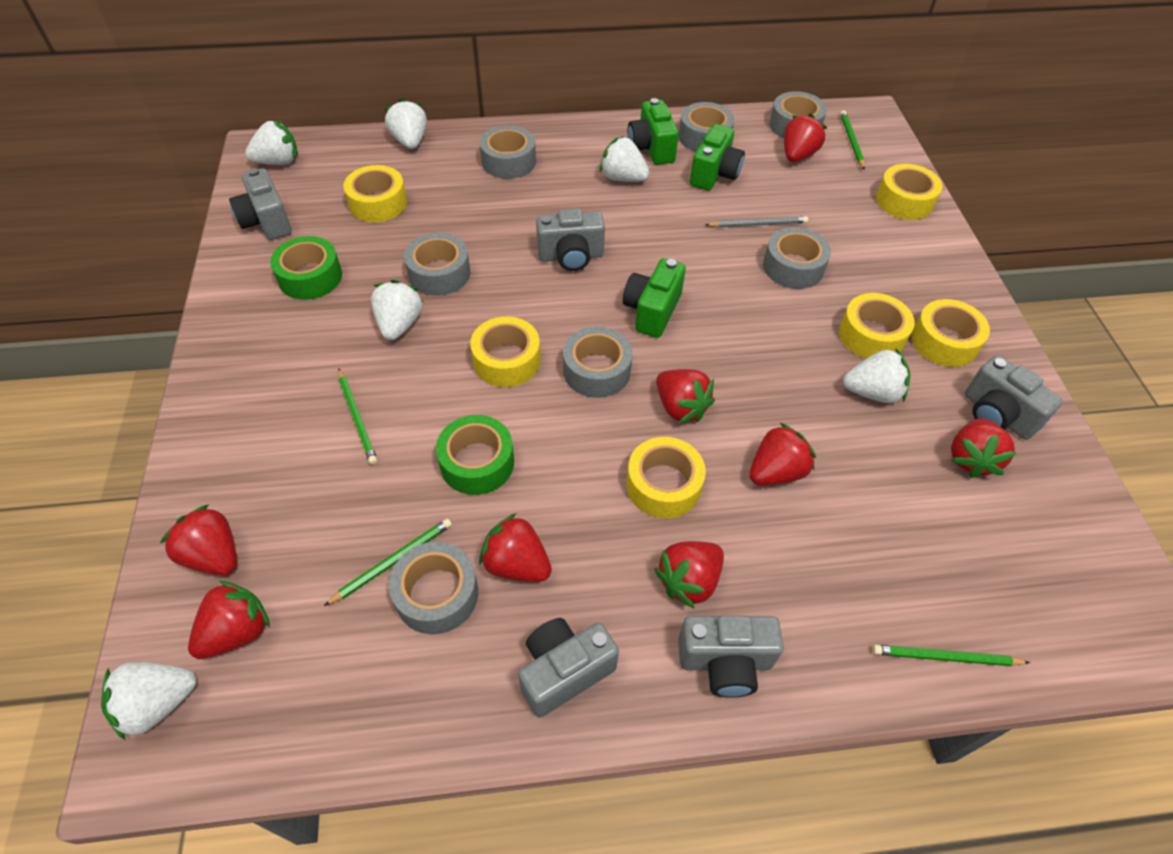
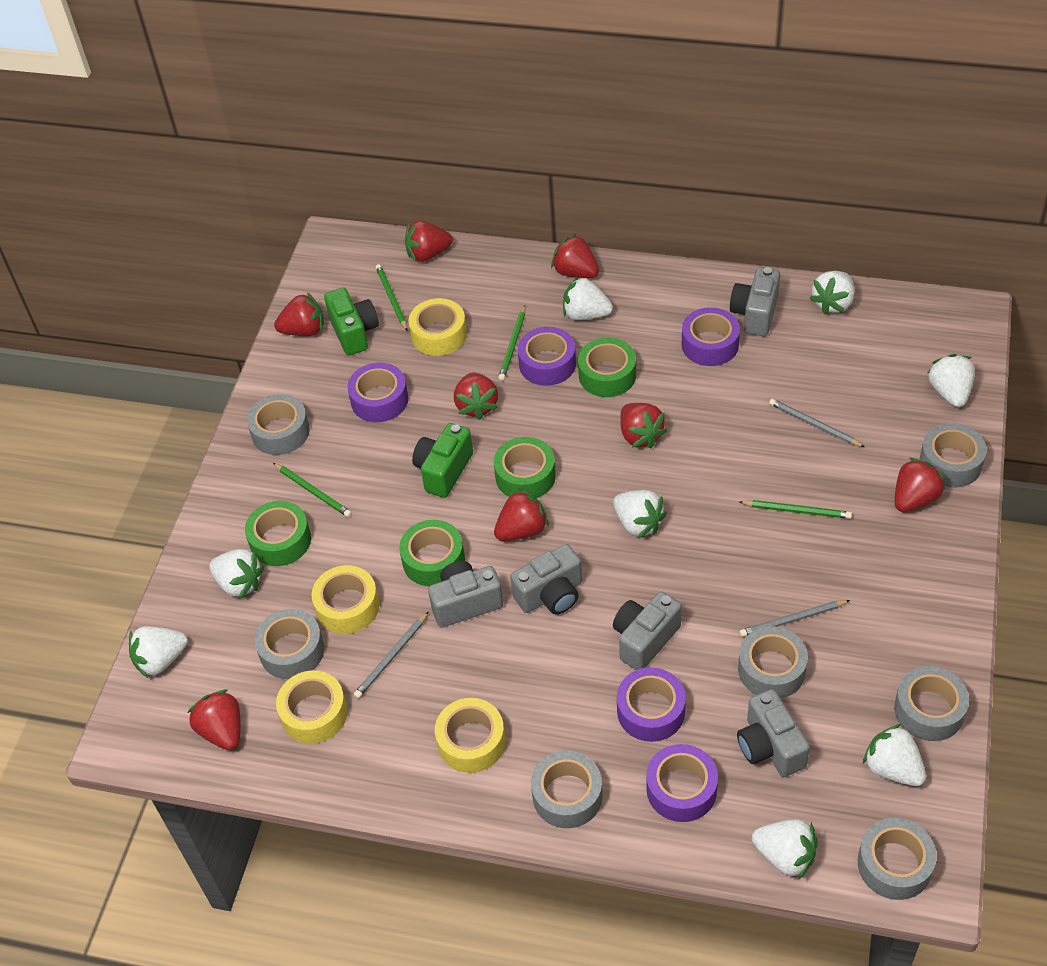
green camera: [623,258,686,338] [627,98,679,165] [690,124,745,191] = 3 -> [324,288,379,356] [412,423,473,498] = 2
green tape: [270,236,342,300] [436,415,514,495] = 2 -> [245,501,311,566] [399,520,465,586] [494,437,556,498] [578,338,636,397] = 4
grey pencil: [705,216,808,228] = 1 -> [354,611,429,698] [740,600,850,637] [769,399,865,447] = 3
purple tape: none = 0 -> [347,363,408,422] [518,327,576,386] [617,667,686,742] [646,744,718,822] [682,307,740,366] = 5
white strawberry: [101,662,196,740] [245,120,298,165] [371,280,423,340] [385,98,427,149] [600,136,650,182] [843,348,910,403] = 6 -> [129,626,188,678] [209,549,264,598] [563,277,613,320] [613,490,667,538] [752,819,817,879] [810,271,854,314] [863,724,926,786] [928,354,975,407] = 8
yellow tape: [343,165,407,222] [470,317,540,387] [627,437,706,518] [839,293,915,359] [876,164,943,220] [911,299,990,367] = 6 -> [276,670,348,744] [311,565,379,634] [409,298,467,356] [435,698,506,773] = 4

